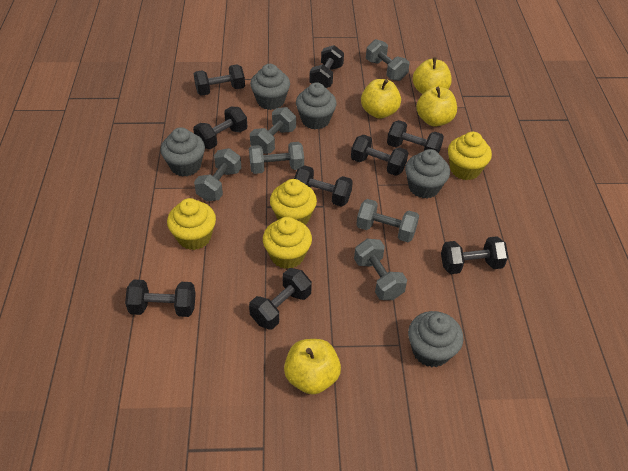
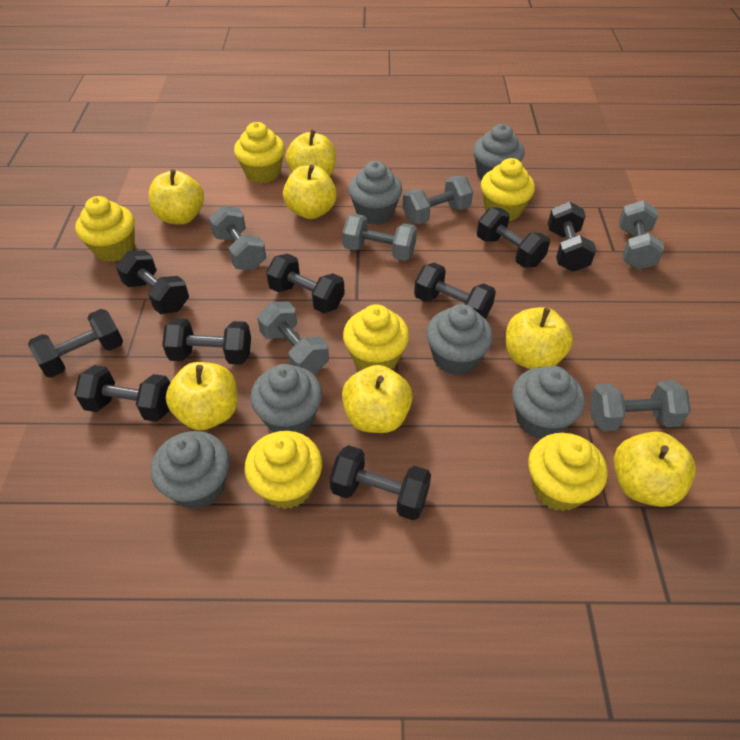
grey cupcake: [161,127,205,177] [250,64,290,110] [296,82,337,129] [405,149,450,198] [408,311,463,367] = 5 -> [151,431,229,509] [250,364,322,433] [348,161,402,225] [426,304,493,375] [473,124,525,180] [512,366,585,439] = 6
yellow apple: [284,339,341,395] [361,79,401,119] [413,57,452,94] [416,87,457,127] = 4 -> [149,169,204,224] [166,362,238,430] [283,165,337,219] [286,130,336,176] [342,365,413,433] [506,307,573,369] [614,431,696,507] = 7
yellow cupcake: [167,198,216,250] [263,217,312,269] [270,179,317,225] [448,132,492,180] = 4 -> [75,196,135,262] [234,122,285,183] [244,431,322,509] [343,304,409,370] [481,158,535,221] [528,433,608,511] = 6

